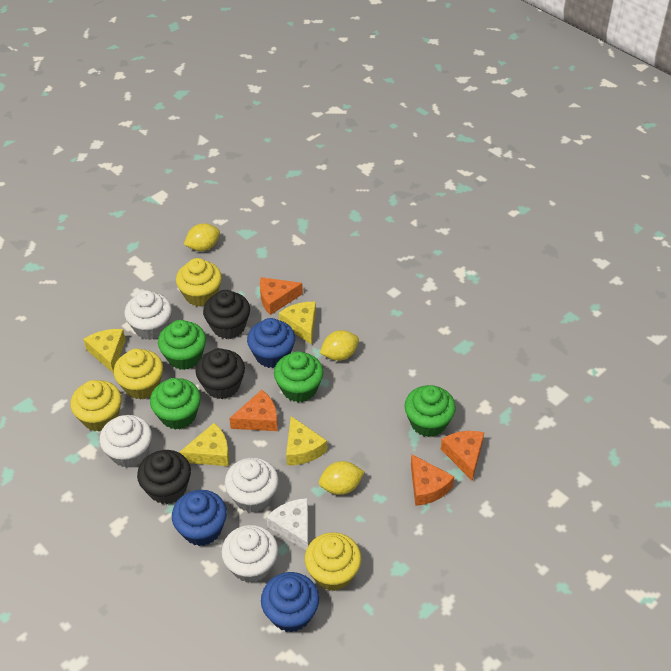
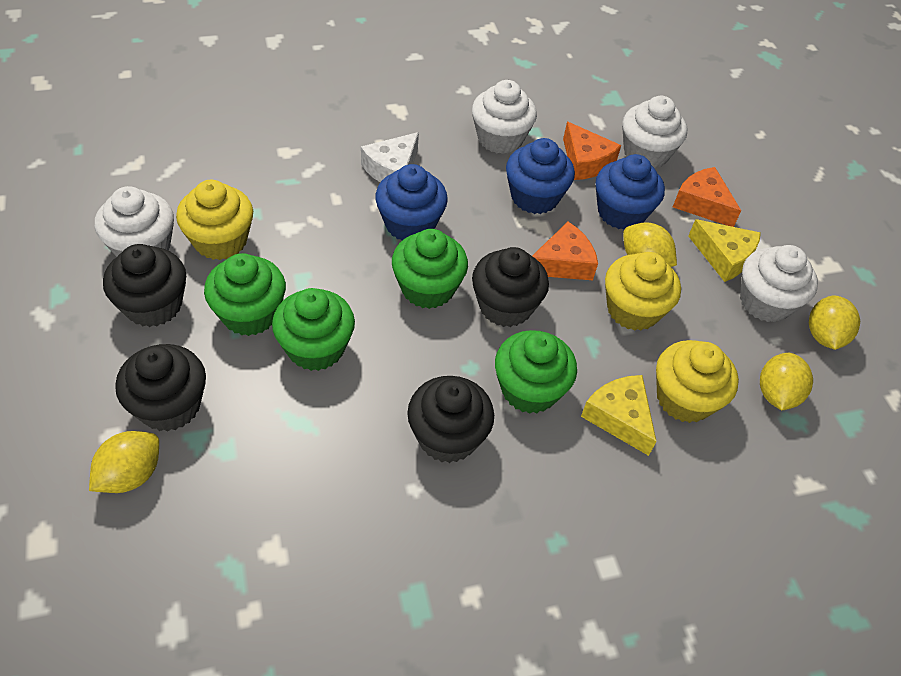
black cupcake: [137,450,191,504] [195,348,245,399] [203,290,250,339] = 3 -> [103,244,186,327] [115,344,206,432] [407,376,494,463] [472,247,549,327] = 4
orange cheese: [229,390,278,431] [260,277,303,315] [411,454,454,506] [441,431,484,481] = 4 -> [532,222,598,280] [563,122,621,180] [673,167,741,227] = 3
yellow cheese: [83,329,126,373] [179,423,229,466] [279,302,316,345] [286,416,327,465] = 4 -> [581,375,657,456] [688,219,761,282] = 2
yellow cupcake: [70,380,122,432] [114,349,163,400] [176,258,222,307] [305,532,361,591] = 4 -> [176,180,253,260] [605,252,681,331] [656,340,739,423] = 3
yellow lemon: [184,223,220,251] [319,461,365,495] [320,330,359,361] = 3 -> [89,431,159,493] [623,222,677,267] [760,353,813,410] [809,295,860,350] = 4

